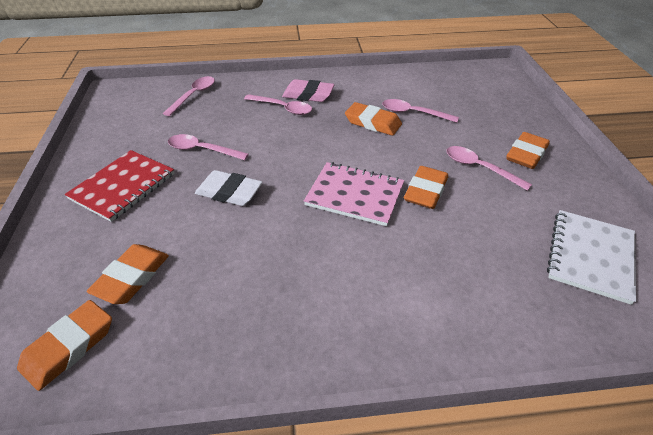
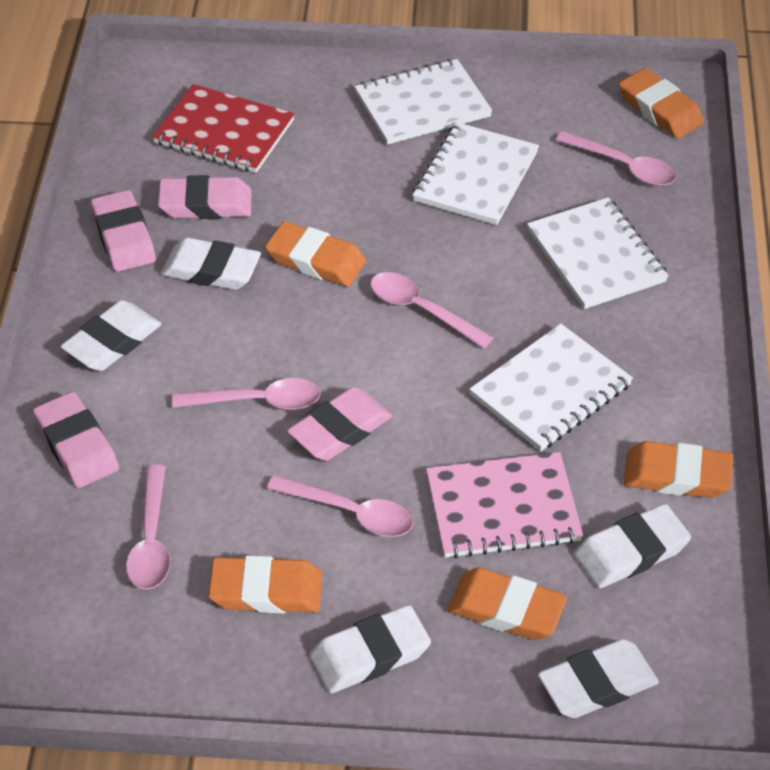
pink eraser: [282,79,334,102] = 1 -> [33,392,119,488] [91,190,156,272] [158,175,252,219] [287,387,392,461] = 4
white eraser: [195,170,262,206] = 1 -> [60,300,161,371] [161,238,261,290] [310,605,431,694] [538,639,659,718] [574,504,691,588] = 5
white notebook: [547,210,636,305] = 1 -> [354,59,492,145] [413,122,539,225] [469,324,633,451] [527,197,669,309] = 4

